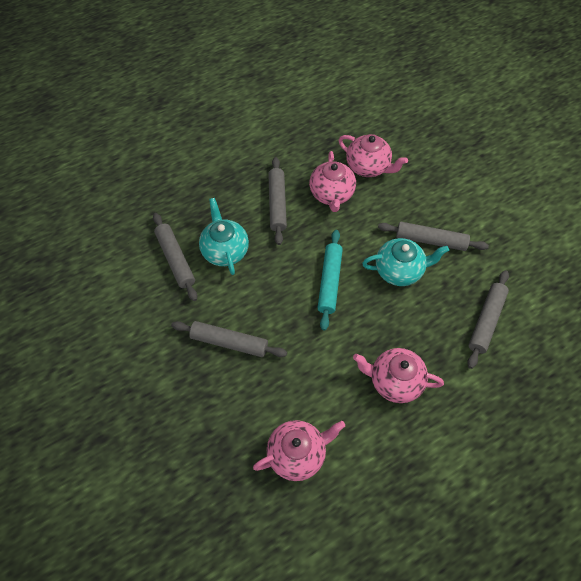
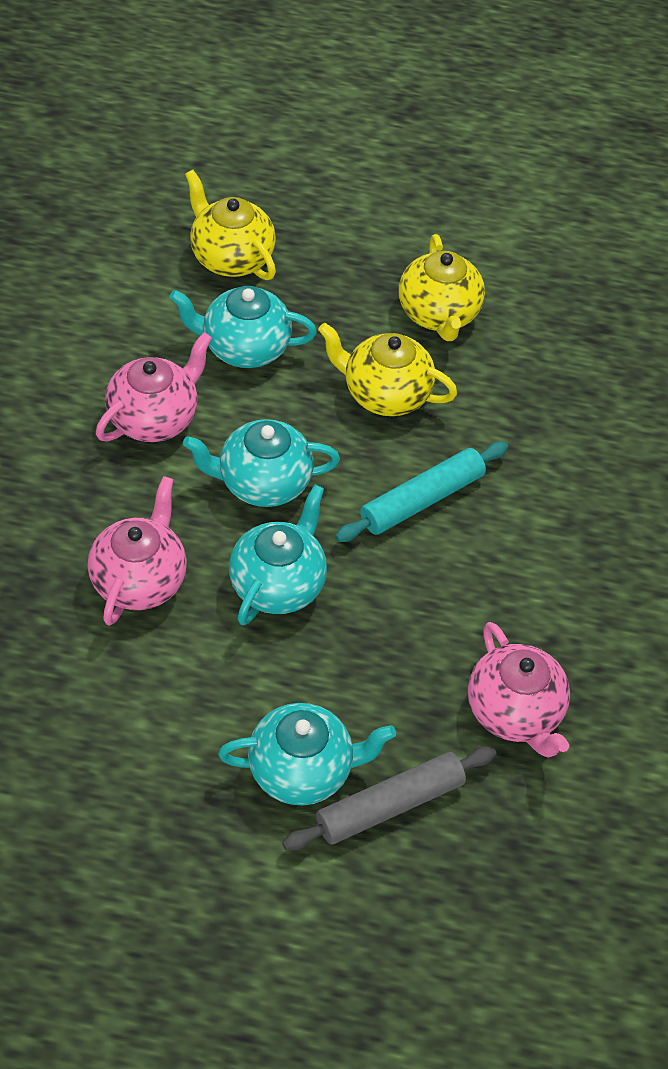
grey rolling pin: [153,213,197,301] [171,321,287,357] [268,157,287,245] [378,222,489,251] [467,270,509,369] = 5 -> [282,747,497,851] = 1
pink teapot: [253,420,345,481] [309,151,356,212] [339,134,408,177] [353,348,444,403] = 4 -> [88,476,187,626] [96,332,212,442] [468,622,570,757] = 3
turquoise teapot: [199,198,249,275] [362,238,449,286] = 2 -> [169,286,317,368] [183,419,340,507] [218,703,396,805] [229,485,327,625] = 4
yellow teapot: none = 0 -> [185,170,276,280] [318,323,457,416] [399,234,485,341] = 3

